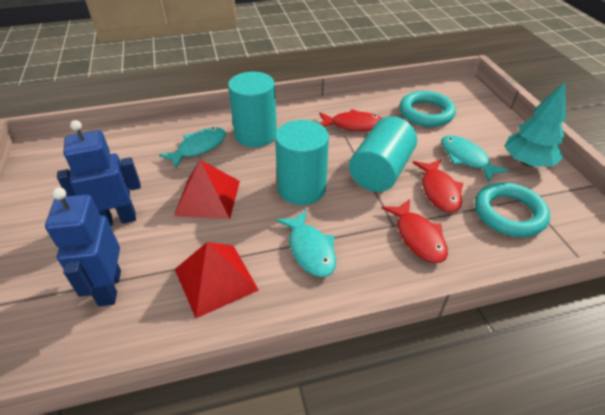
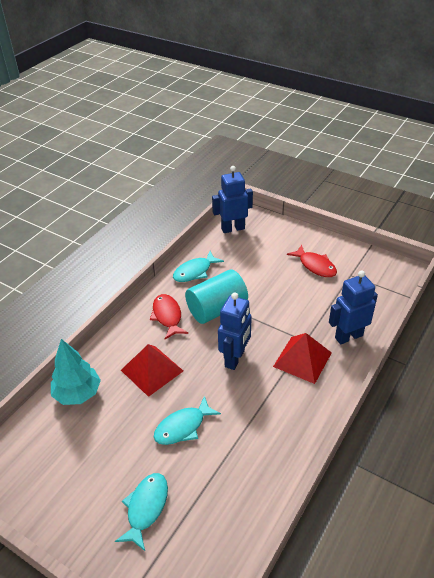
blue robot: [45,187,121,306] [57,120,141,226] = 2 -> [212,166,253,233] [218,293,252,370] [329,270,378,345] = 3
red fish: [319,109,382,131] [382,199,448,263] [413,159,463,213] = 3 -> [150,294,188,339] [287,245,337,277] = 2
turquoise cylinder: [228,72,277,147] [275,120,329,205] [349,116,417,192] = 3 -> [185,270,248,324] = 1
turquoise ring: [400,91,456,127] [475,182,550,237] = 2 -> none = 0

